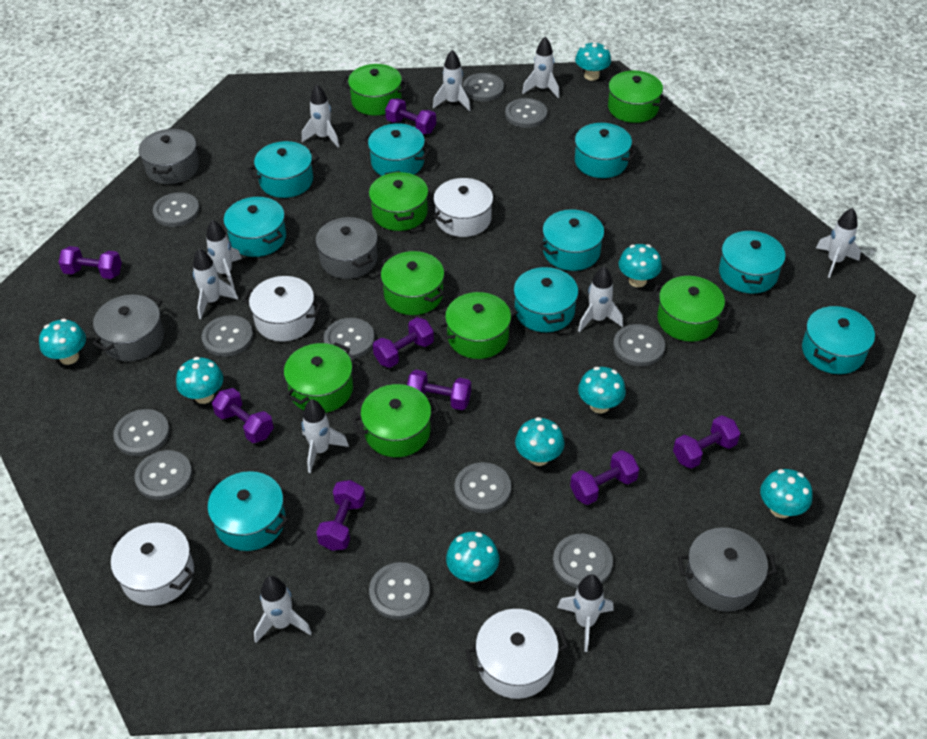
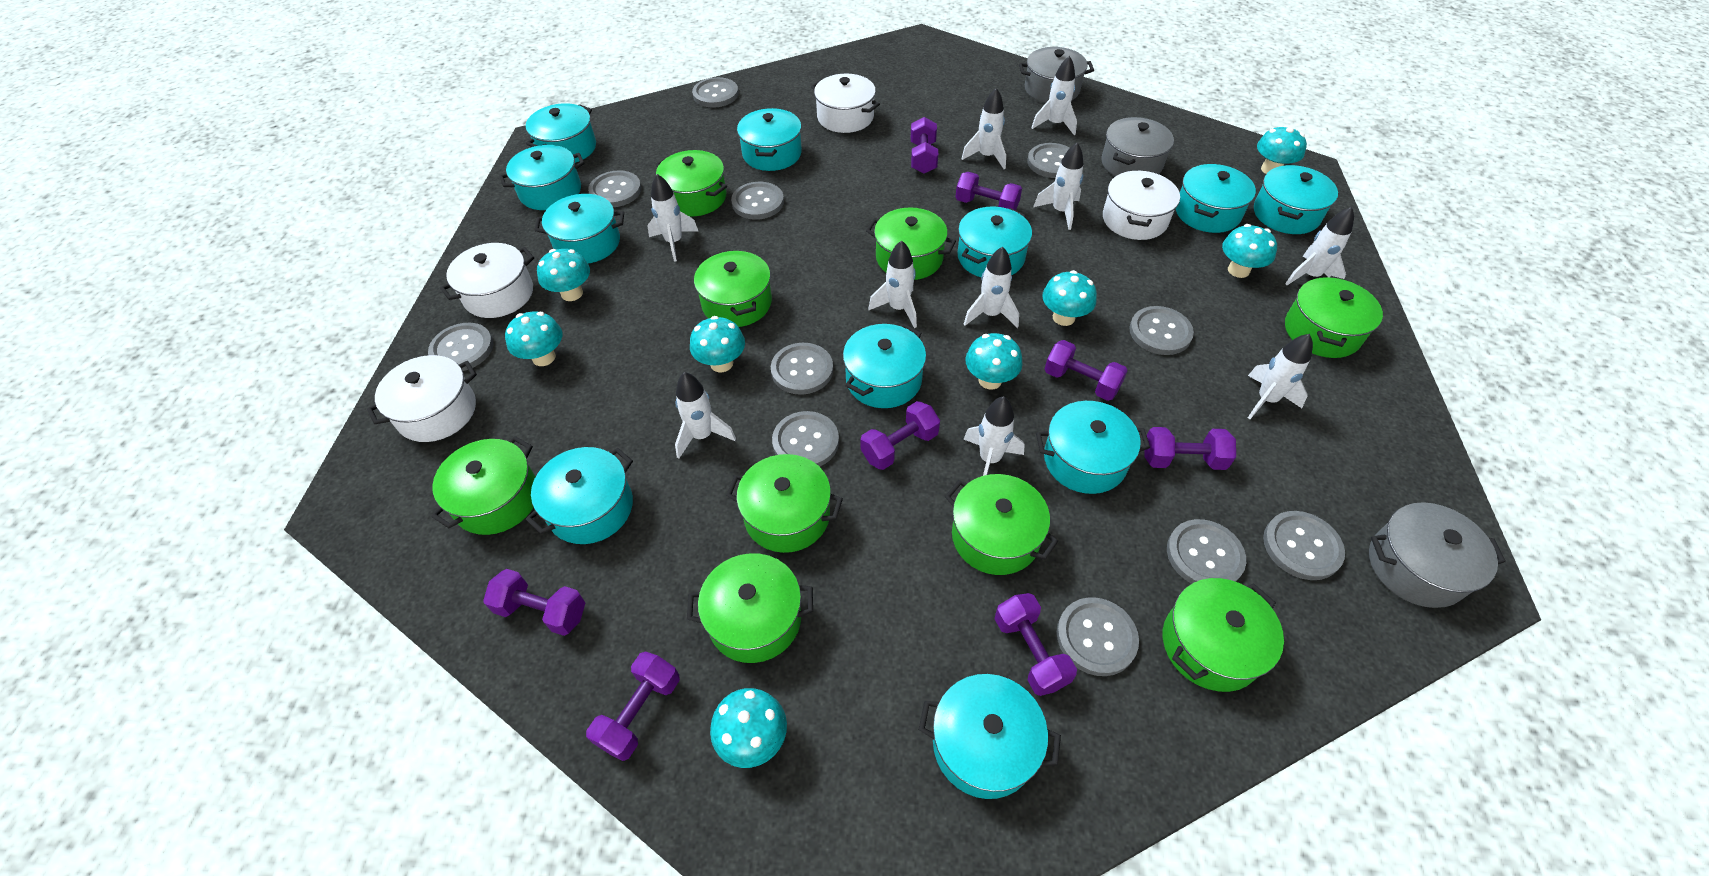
green pot: [284,342,353,413] [342,64,409,115] [352,384,440,457] [369,171,428,231] [381,251,445,315] [438,292,518,359] [603,71,668,123] [651,276,732,342] = 8 -> [431,436,536,535] [656,150,727,216] [687,553,813,663] [694,249,772,327] [726,454,843,553] [866,207,956,280] [945,474,1058,575] [1163,578,1284,692] [1285,276,1383,358] = 9
grey pot: [92,294,164,361] [139,128,199,184] [316,217,378,279] [678,528,777,612] = 4 -> [1019,47,1094,103] [1101,117,1174,176] [1369,502,1506,608] = 3
turquoise pot: [205,471,288,551] [224,197,286,257] [248,141,319,198] [363,123,430,176] [514,265,578,332] [539,210,606,271] [569,123,637,178] [719,229,786,294] [802,306,875,374] = 9 -> [499,145,585,210] [526,103,596,163] [526,447,633,544] [535,194,624,264] [737,108,802,171] [843,324,926,408] [919,674,1061,799] [957,207,1032,277] [1036,401,1150,494] [1176,164,1256,233] [1254,165,1338,234] = 11

